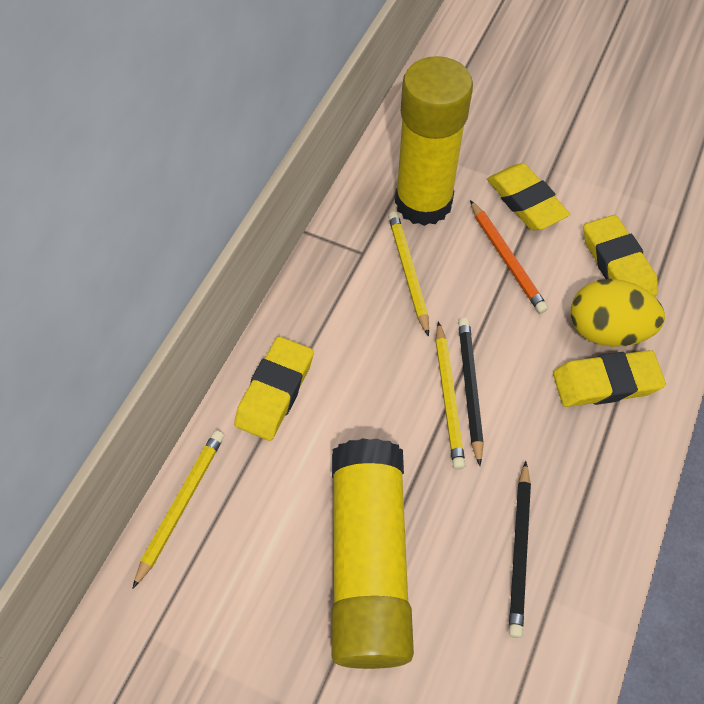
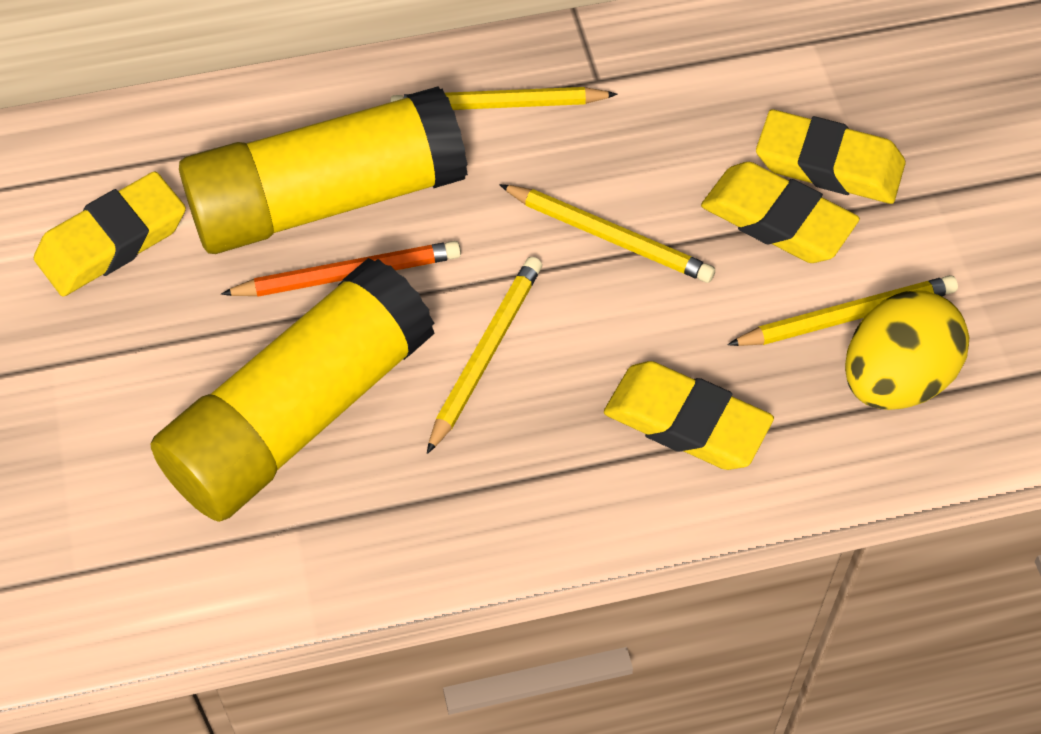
black pencil: [458,318,484,466] [509,461,531,638] = 2 -> none = 0
yellow pencil: [132,430,224,589] [388,211,429,337] [436,321,465,470] = 3 -> [390,87,618,110] [427,257,542,454] [499,184,715,283] [727,275,958,346] = 4

